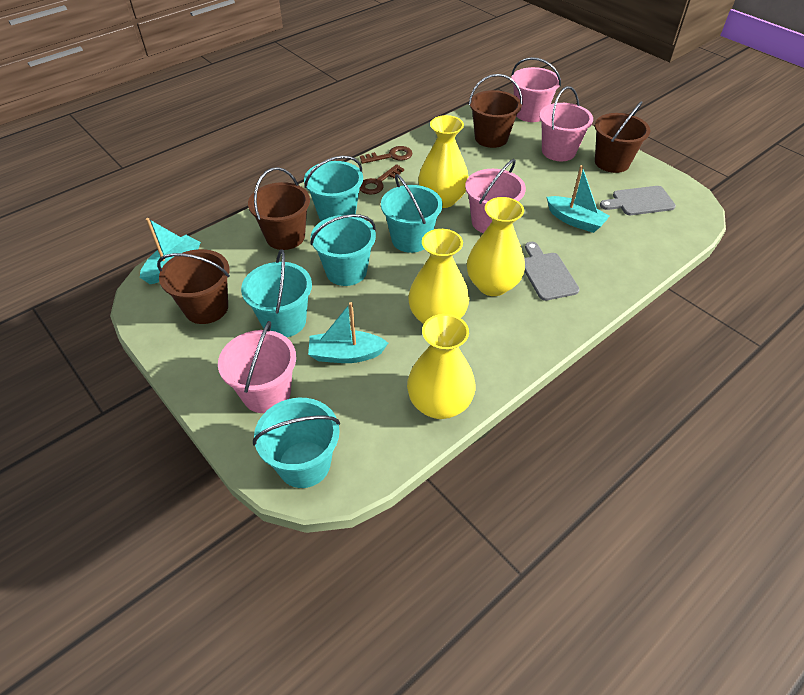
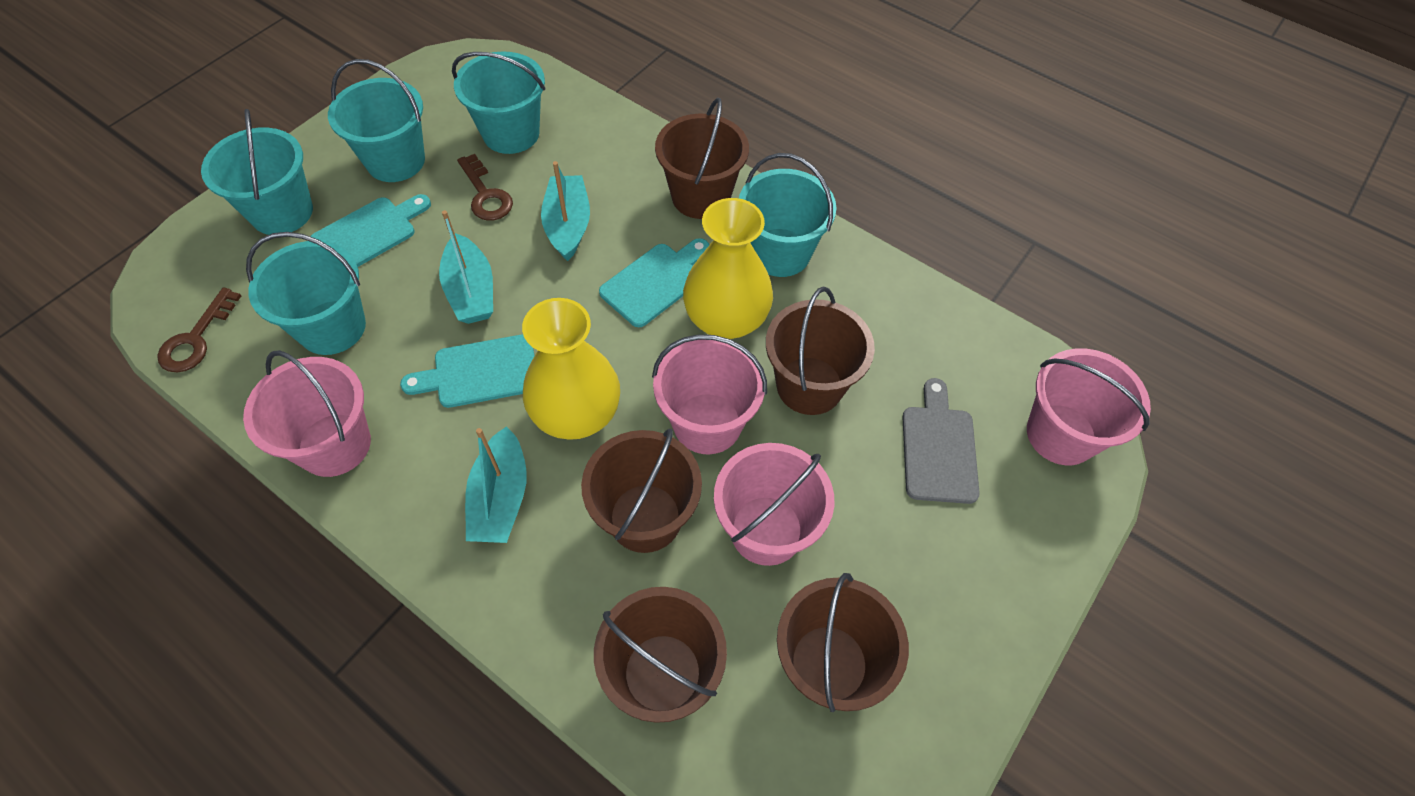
brown bucket: [157,249,230,324] [248,167,310,250] [469,74,522,148] [595,101,650,173] = 4 -> [581,428,702,553] [594,587,727,723] [655,97,749,219] [766,287,875,415] [777,573,909,712] = 5
grey cutting board: [524,242,580,301] [600,186,676,215] = 2 -> [903,378,980,504] = 1
turquoise cutting board: none = 0 -> [310,194,431,267] [400,334,535,408] [599,238,709,327] = 3
yellow vase: [407,314,476,419] [408,229,469,324] [418,115,469,208] [467,197,525,296] = 4 -> [522,298,620,440] [683,198,773,339] = 2

